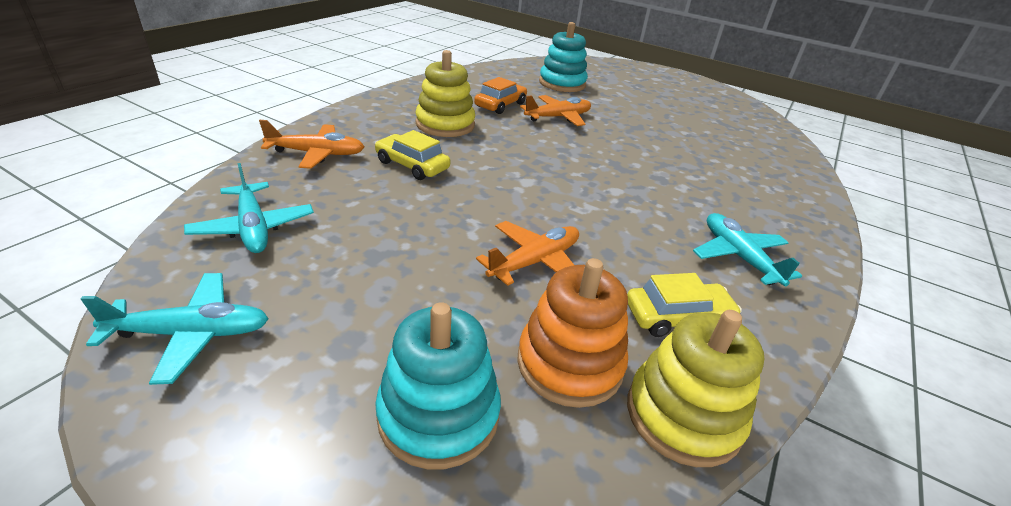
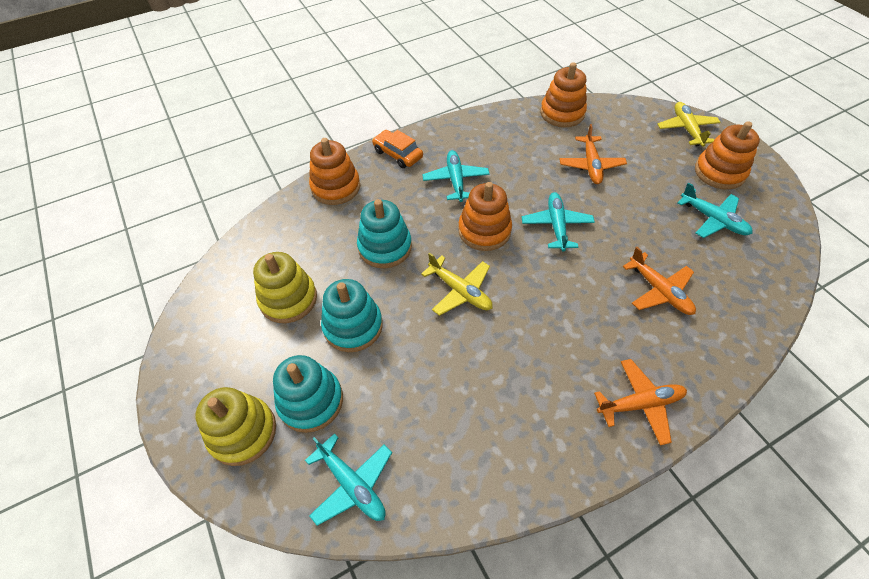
orange stacking toy: [517,258,628,408] = 1 -> [309,138,360,205] [458,182,512,251] [540,62,587,127] [695,121,760,190] = 4
turquoise plane: [81,273,269,385] [184,163,314,253] [693,213,802,286] = 3 -> [305,433,392,526] [422,150,490,202] [522,192,595,252] [678,183,753,238] = 4
turquoise stacking toy: [375,302,501,469] [539,22,588,92] = 2 -> [273,355,343,433] [321,279,383,352] [357,199,412,268] = 3
yellow car: [375,130,450,180] [627,273,742,337] = 2 -> none = 0
yellow plane: none = 0 -> [421,252,493,316] [657,102,721,147] = 2

